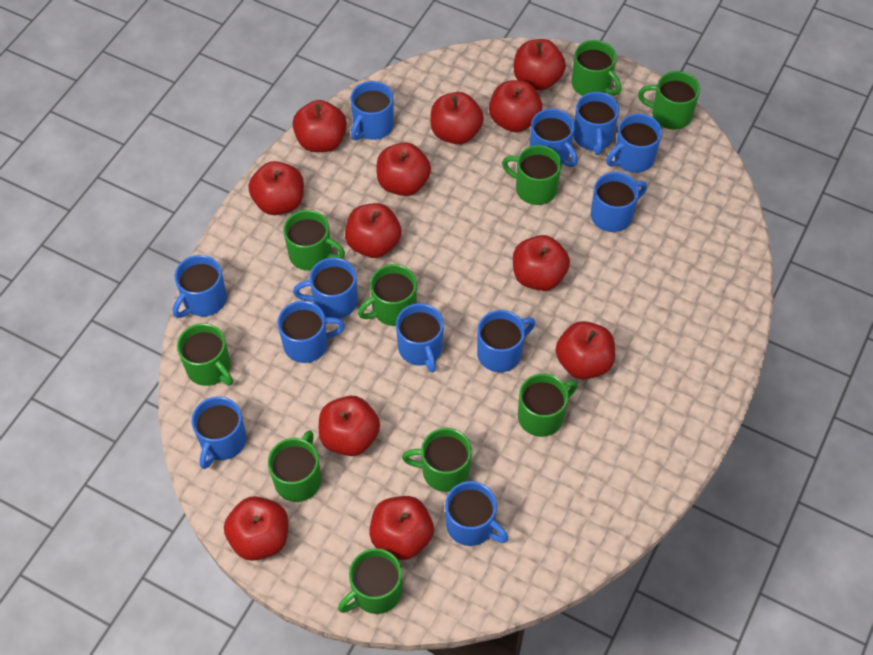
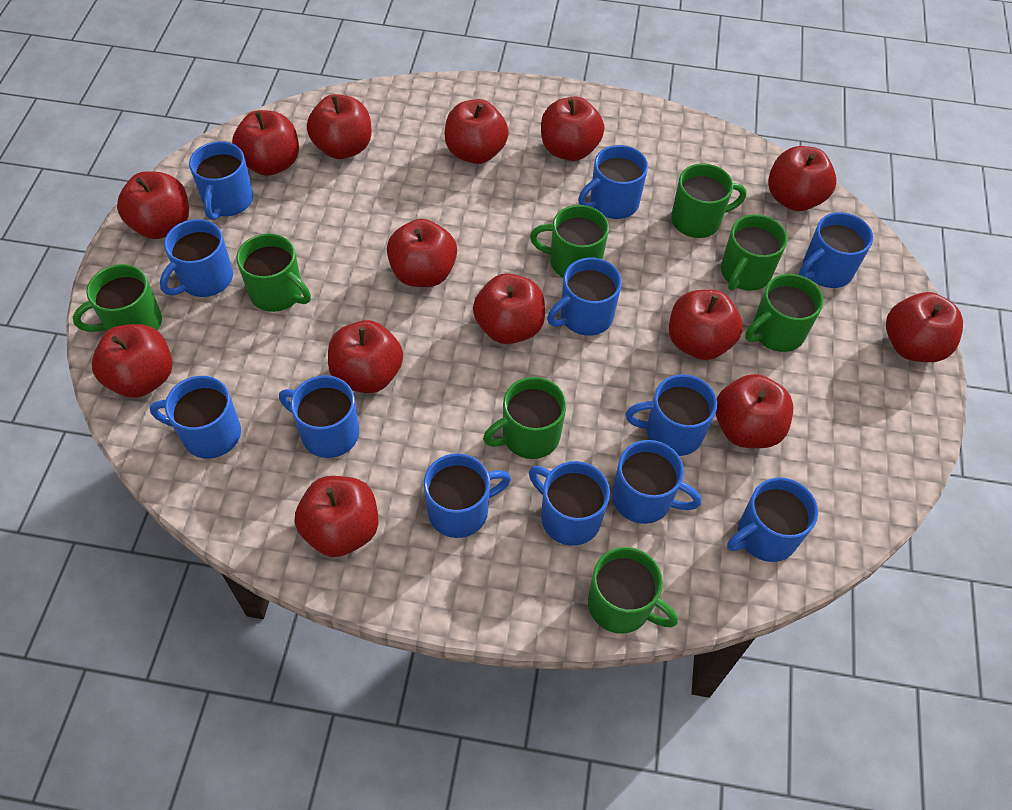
green mug: [177,323,233,386] [268,430,321,502] [283,210,345,271] [338,548,402,614] [358,264,417,326] [402,428,472,492] [502,145,562,205] [518,373,578,437] [572,40,621,96] [638,71,700,130] = 10 -> [73,264,162,332] [236,233,311,312] [483,377,566,459] [530,205,609,278] [588,547,678,634] [671,163,746,238] [721,214,788,291] [745,274,824,352] = 8
red apple: [224,496,288,561] [248,161,304,215] [293,100,347,152] [319,396,380,456] [345,203,401,258] [369,496,434,560] [376,142,431,196] [430,92,484,144] [489,80,542,132] [513,235,570,291] [514,39,566,90] [556,321,615,380] = 12 -> [92,324,173,398] [117,171,189,239] [232,110,299,176] [295,476,378,557] [307,94,372,159] [328,320,403,393] [387,219,457,287] [444,99,509,164] [473,273,545,344] [541,97,604,161] [669,290,743,360] [715,374,793,448] [768,146,836,211] [886,292,963,362] = 14

